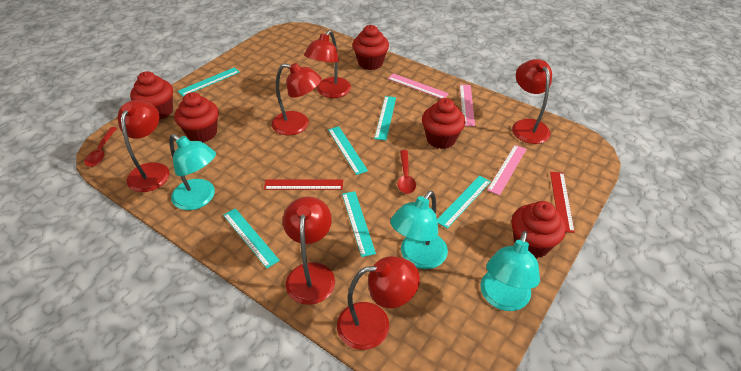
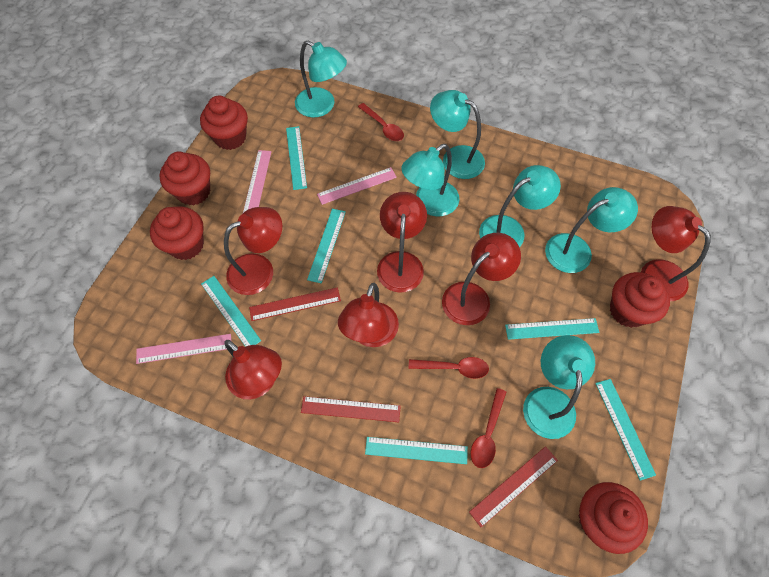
red ruler: [264,179,343,190] [550,172,575,233] = 2 -> [249,287,341,321] [301,396,401,422] [469,446,558,527] = 3
red spoon: [85,127,117,167] [398,150,416,194] = 2 -> [358,103,404,141] [409,357,489,379] [471,388,506,468] = 3
turquoise lamp: [169,134,216,210] [390,191,448,269] [481,231,540,311] = 3 -> [295,40,347,118] [401,144,459,216] [430,90,485,179] [479,165,561,247] [523,335,595,439] [545,187,638,273] = 6

